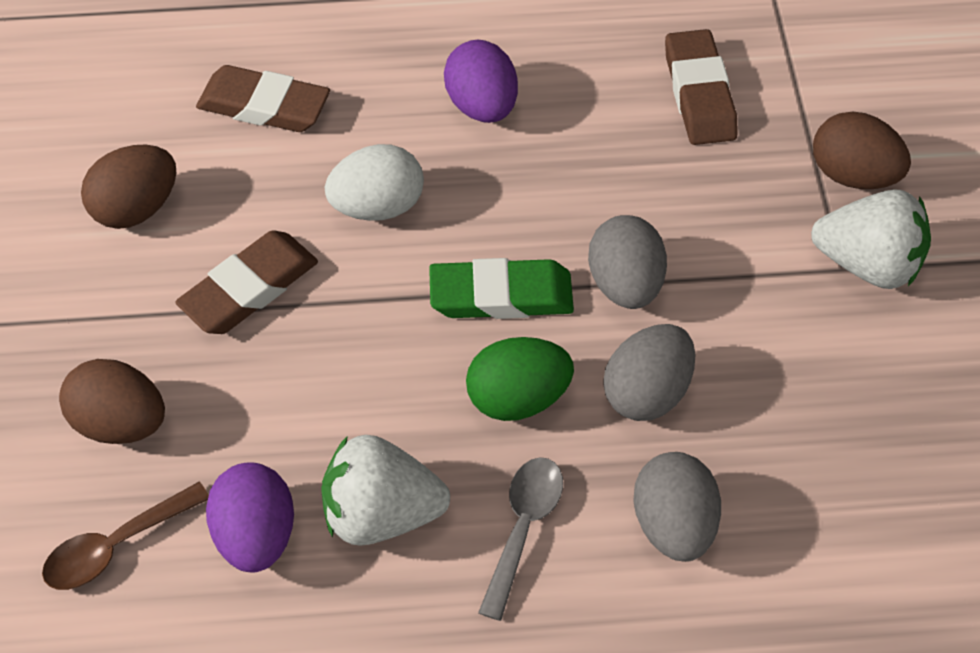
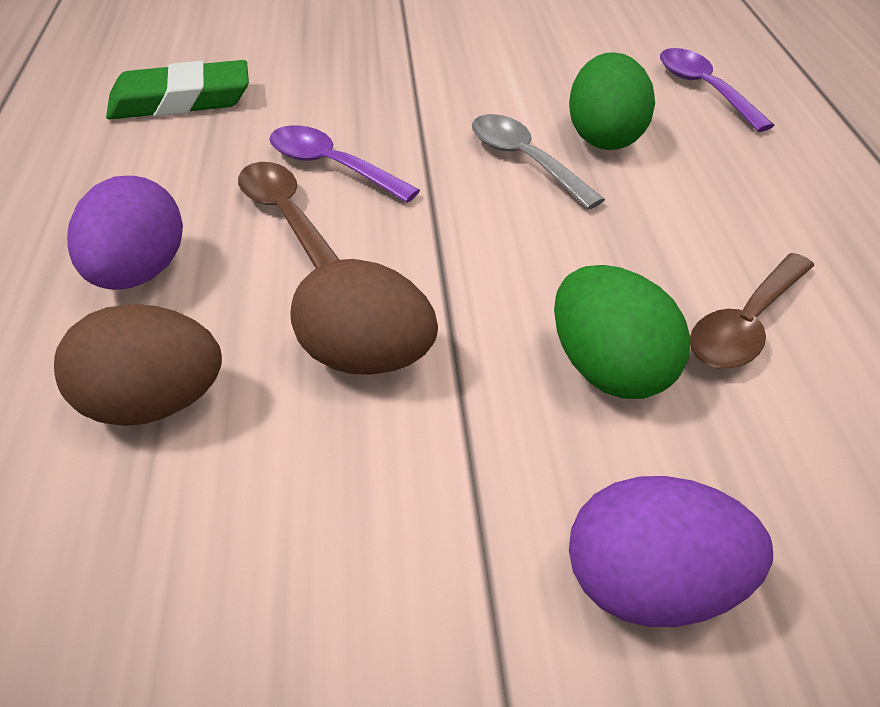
brown egg: [59,359,165,444] [81,145,176,229] [813,112,911,189] = 3 -> [54,304,222,426] [290,259,438,375] = 2
brown eraser: [175,231,318,334] [196,65,330,132] [665,29,738,145] = 3 -> none = 0
brown spoon: [42,482,209,590] = 1 -> [238,162,339,268] [690,253,814,369] = 2
green egg: [466,337,574,421] = 1 -> [554,265,691,399] [569,52,655,150] = 2
grey egg: [588,215,667,309] [603,324,695,421] [633,452,721,562] = 3 -> none = 0
purple spoon: none = 0 -> [269,125,420,203] [660,48,775,132] = 2
white egg: [325,144,424,221] = 1 -> none = 0
white strawberry: [321,435,450,546] [811,189,931,289] = 2 -> none = 0

